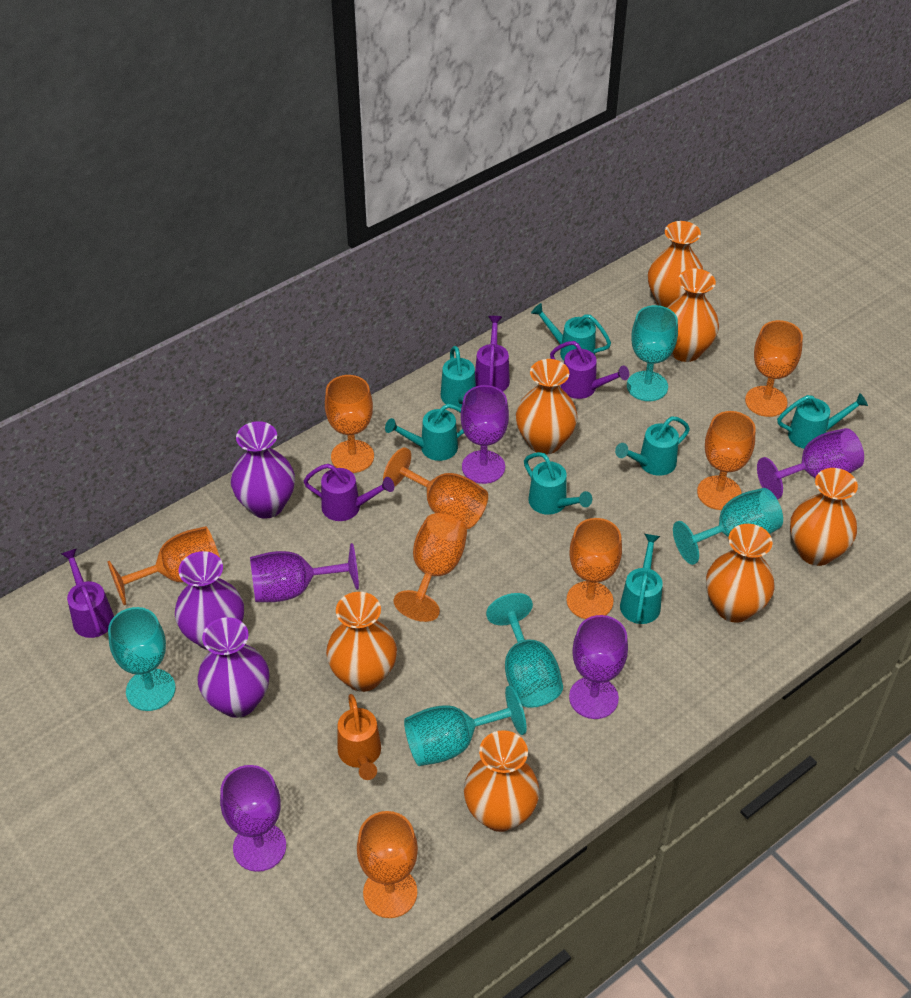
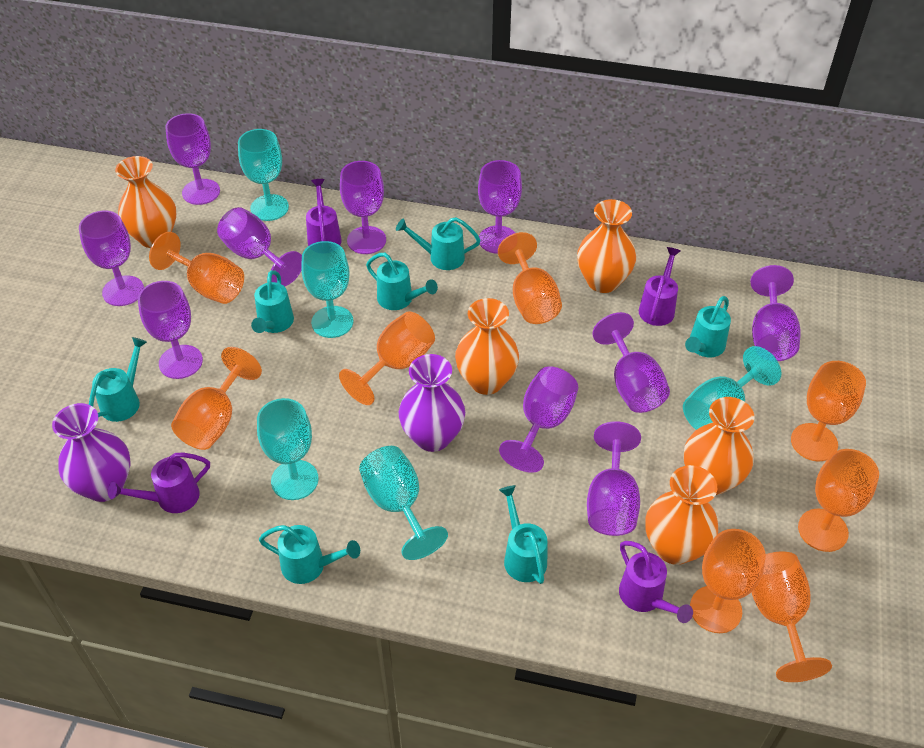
orange vase: [326,592,397,692] [464,730,540,832] [516,359,578,454] [648,221,703,308] [667,269,719,362] [706,524,775,623] [790,468,858,566] = 7 -> [115,156,176,248] [455,298,519,395] [577,199,636,293] [645,465,718,565] [684,397,755,495] = 5
orange watering can: [338,694,381,780] = 1 -> none = 0
purple goblet: [220,765,286,872] [250,543,359,602] [461,385,509,484] [569,615,628,719] [757,428,864,500] = 5 -> [79,211,144,306] [138,281,203,379] [165,113,220,205] [217,207,302,287] [340,161,386,254] [478,160,522,254] [499,367,578,473] [587,421,641,536] [592,312,670,413] [751,265,801,361] = 10
purple vase: [175,551,244,650] [197,617,269,718] [231,421,295,519] = 3 -> [52,403,130,502] [399,354,465,452] = 2

